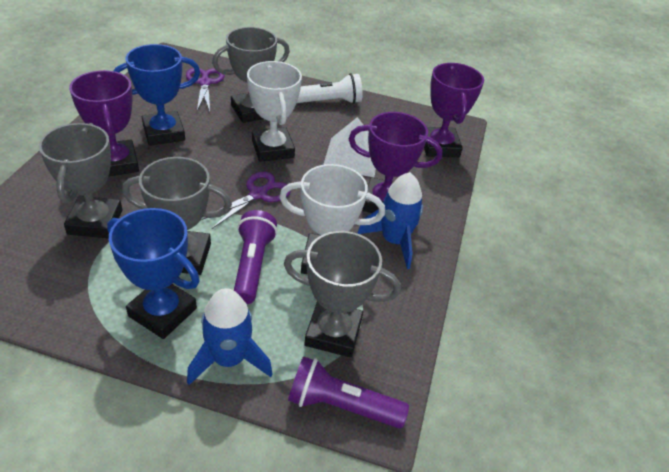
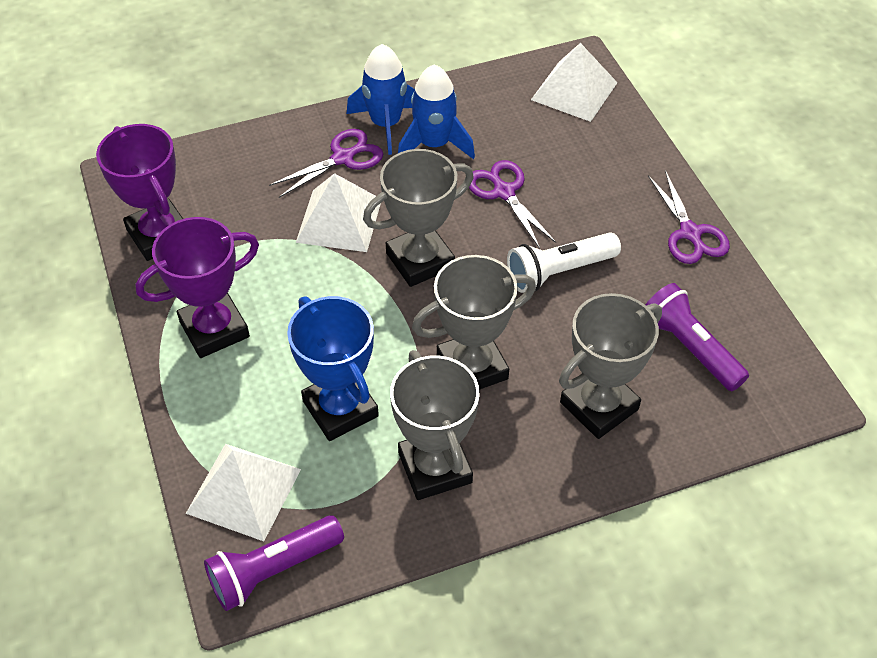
blue trophy: [107,208,200,339] [113,44,200,146] = 2 -> [287,296,379,441] = 1
purple scissors: [186,68,225,111] [201,172,291,229] = 2 -> [269,129,383,198] [469,160,556,249] [648,170,730,264] = 3
purple trophy: [69,70,139,177] [349,112,442,213] [424,63,484,157] = 3 -> [96,124,183,261] [135,217,259,358] = 2
white pyramid: [323,117,376,177] = 1 -> [186,444,301,541] [296,173,381,252] [531,43,618,122] = 3
white trophy: [247,61,302,162] [279,164,385,274] = 2 -> none = 0

